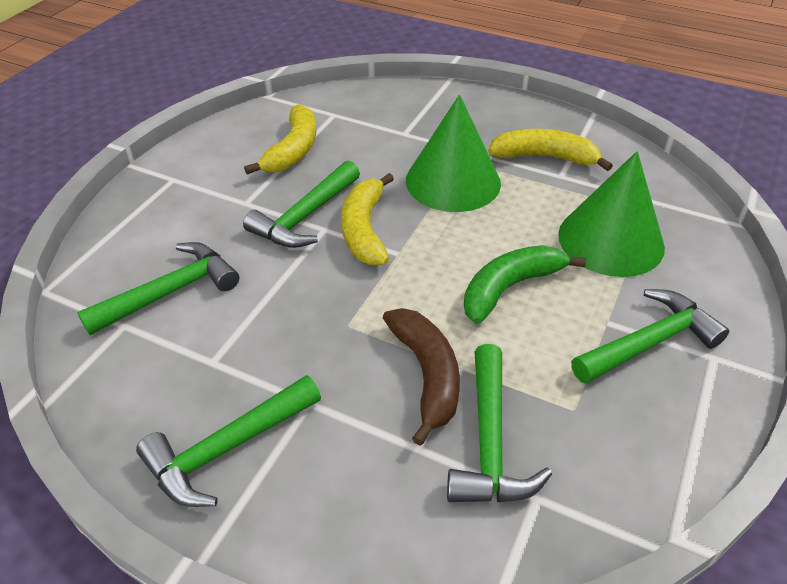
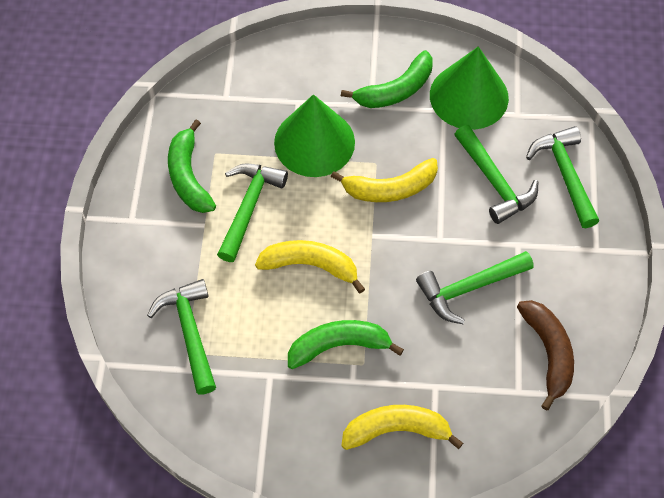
green banana: [464,245,586,324] = 1 -> [168,120,216,213] [288,320,404,369] [341,50,433,108] = 3

